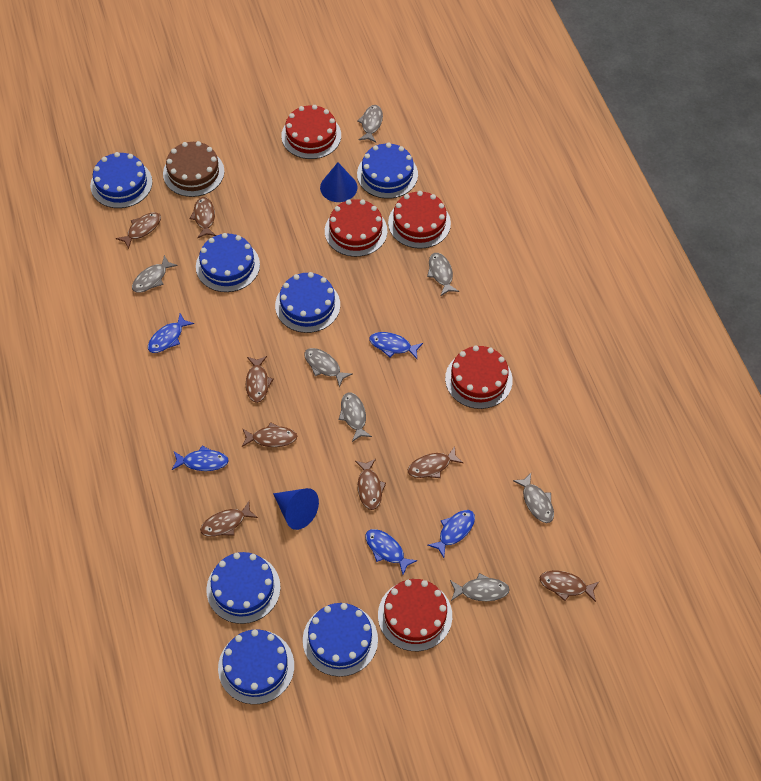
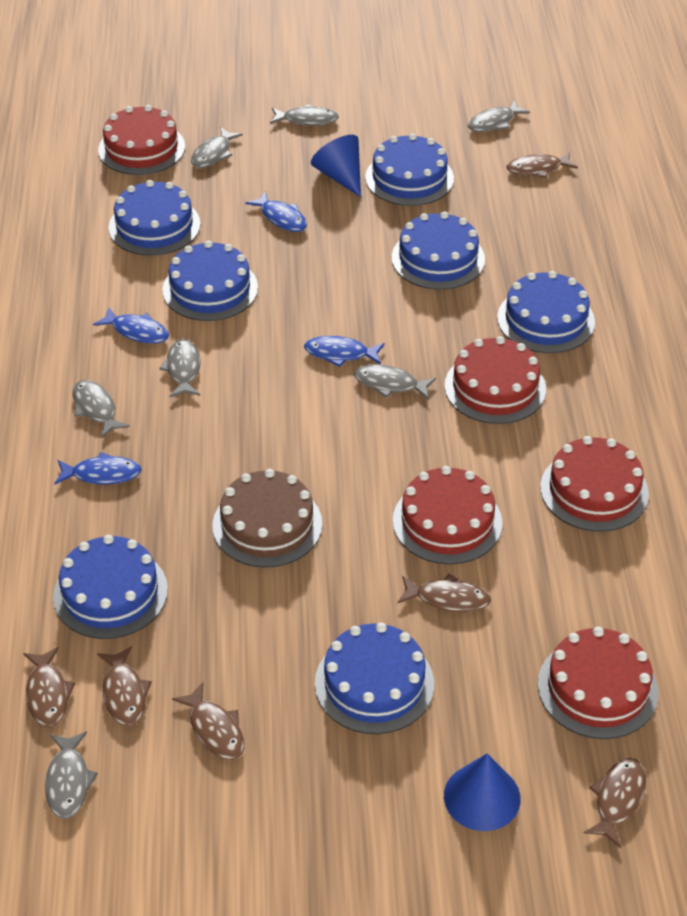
blue fish: [148,314,194,353] [172,446,229,471] [366,529,418,575] [369,332,423,359] [428,510,475,558] = 5 -> [54,452,142,484] [93,308,169,344] [245,191,307,232] [304,336,384,367] = 4
brown fish: [116,212,161,249] [189,197,216,238] [200,501,258,537] [242,422,297,447] [246,356,274,403] [355,459,386,510] [408,446,463,478] [539,571,599,602] = 8 -> [23,647,76,727] [97,646,152,726] [172,682,244,760] [397,574,491,612] [506,152,578,178] [584,758,646,847] = 6

